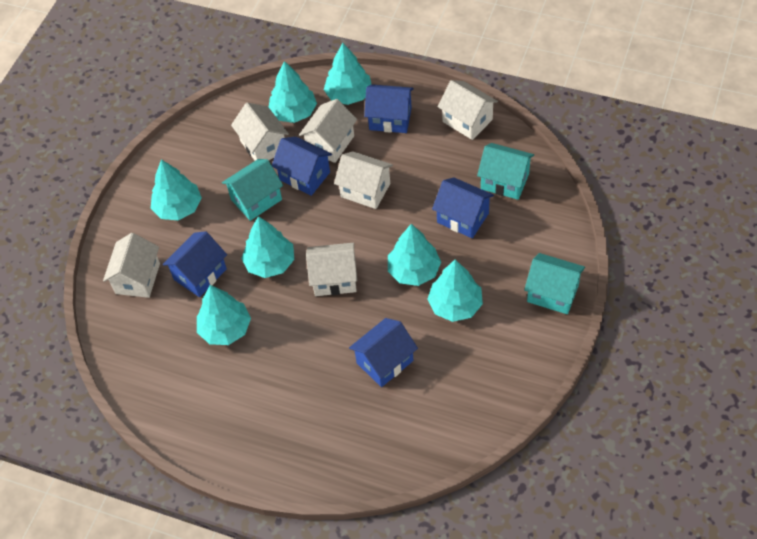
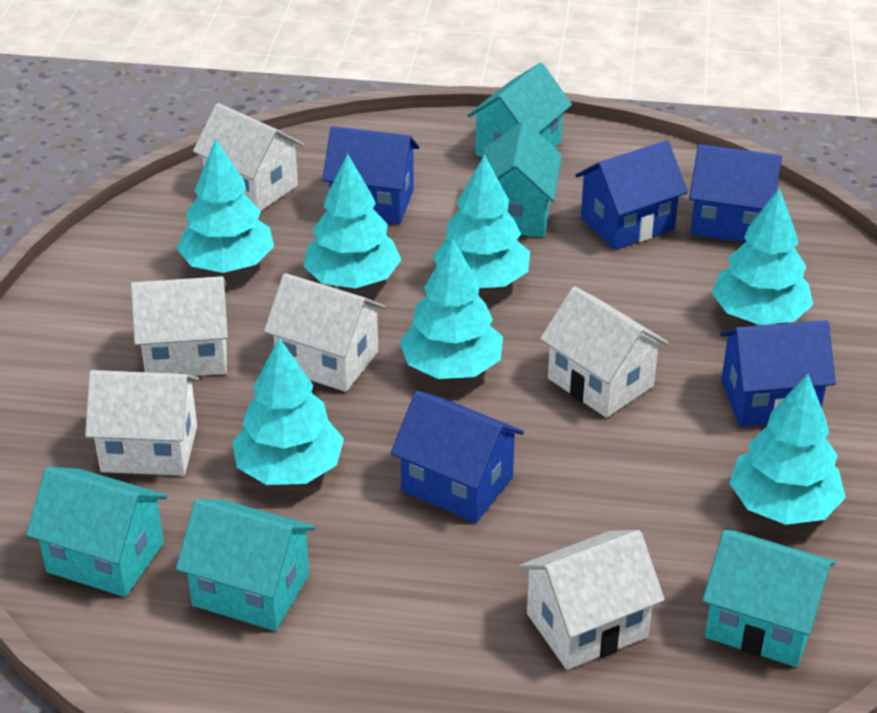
turquoise house: [222,159,283,221] [477,143,534,200] [524,253,585,314] = 3 -> [26,467,167,597] [176,499,316,631] [467,63,572,157] [482,121,562,237] [702,530,835,667] = 5

